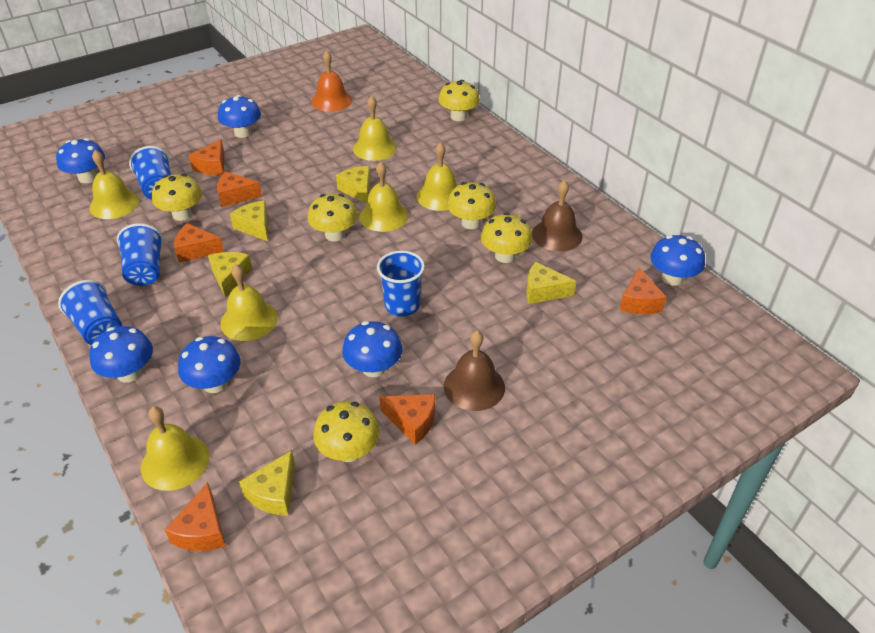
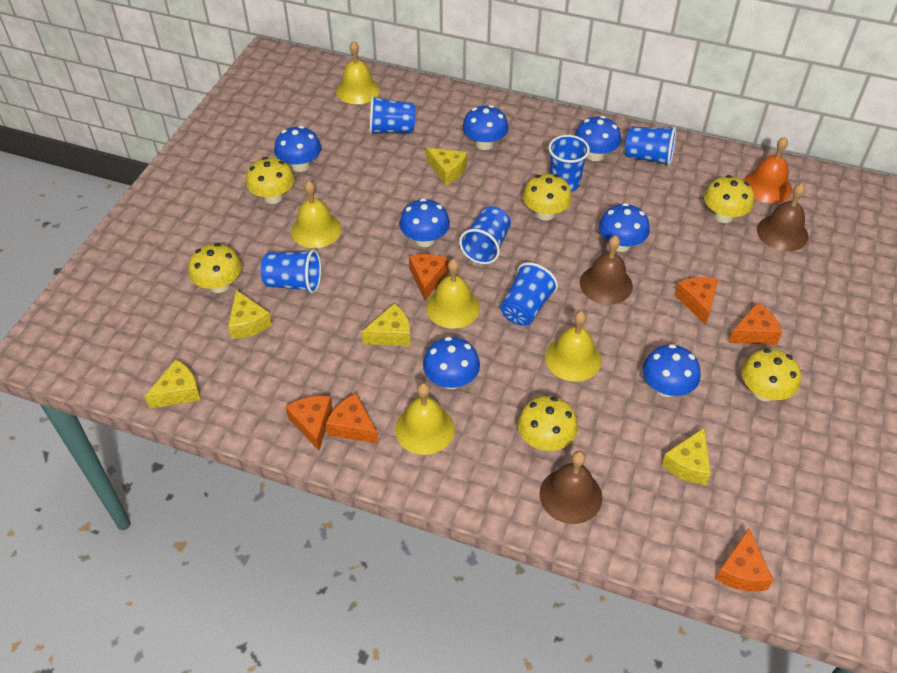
blue cup: [58,280,122,345] [117,223,163,286] [129,146,171,200] [377,251,425,316] = 4 -> [261,249,321,294] [369,95,415,134] [459,206,511,264] [500,262,558,326] [548,135,590,192] [625,126,676,166] = 6
blue mushroom: [56,138,105,183] [89,326,153,383] [178,336,241,393] [218,95,261,138] [342,321,402,377] [650,235,705,286] = 6 -> [274,126,321,172] [400,198,450,247] [423,337,480,389] [463,105,508,150] [575,116,621,161] [599,203,650,252] [643,344,701,397] = 7
brown bell: [444,331,505,411] [532,180,582,252] = 2 -> [540,451,602,524] [580,235,633,305] [757,183,809,251] = 3
yellow bell: [89,150,139,219] [141,406,209,491] [220,264,278,341] [353,96,397,161] [360,162,409,232] [417,142,457,211] = 6 -> [291,180,341,248] [336,41,380,104] [395,383,455,455] [426,259,480,328] [545,311,602,382] = 5

